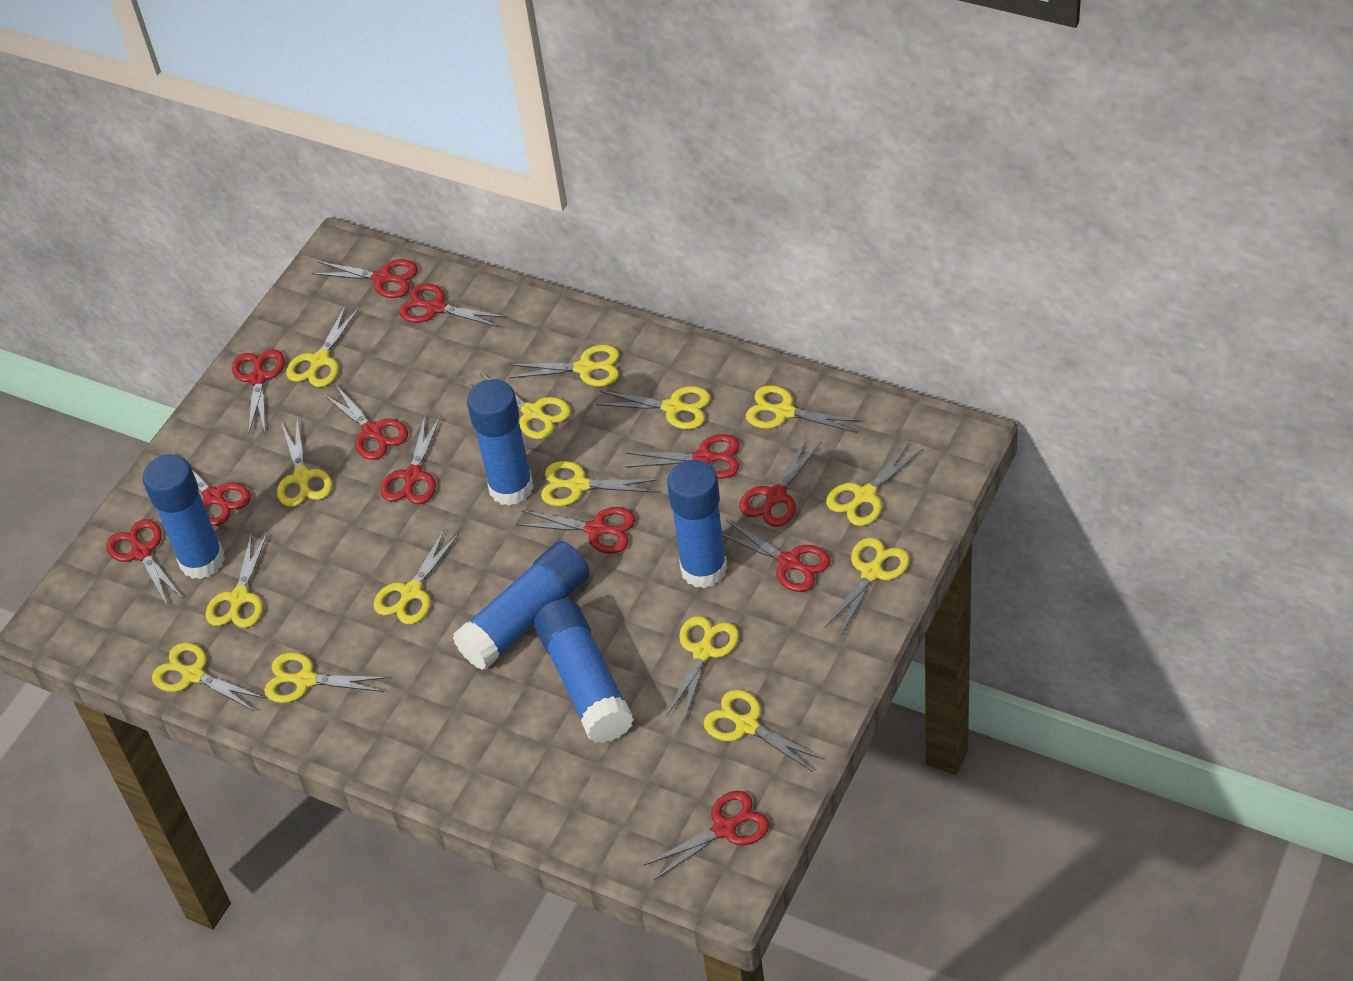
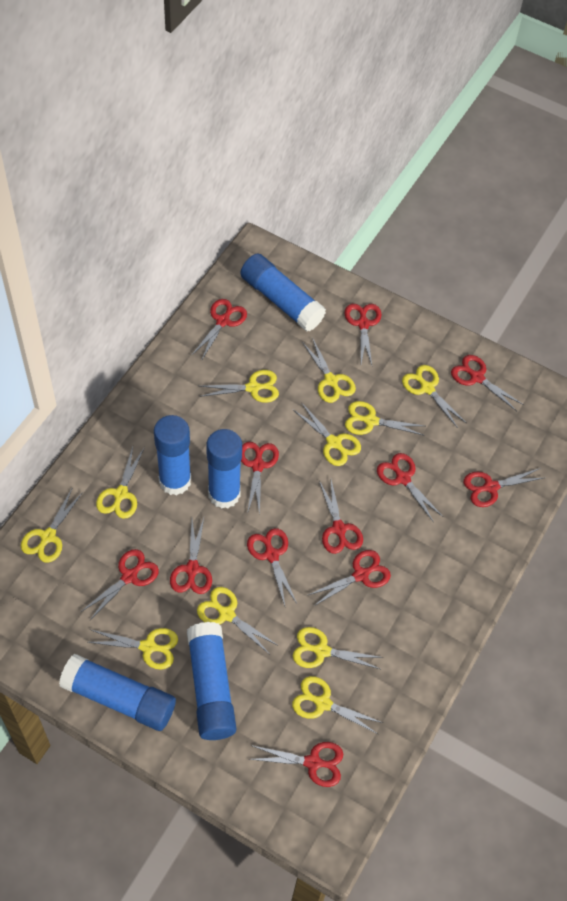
yellow scissors: [152,643,265,711] [205,532,268,628] [264,653,388,703] [277,418,332,507] [286,305,359,387] [373,529,459,624] [470,373,571,439] [509,345,619,387] [541,461,658,506] [596,386,711,429] [667,616,739,721] [704,690,824,772] [746,385,862,433] [824,538,909,636] [826,442,923,526] = 15 -> [21,489,83,563] [88,628,178,670] [96,447,145,519] [197,587,277,654] [200,370,279,403] [292,676,383,735] [293,402,361,466] [293,627,383,669] [302,337,356,403] [345,401,425,436] [402,365,466,428] = 11

